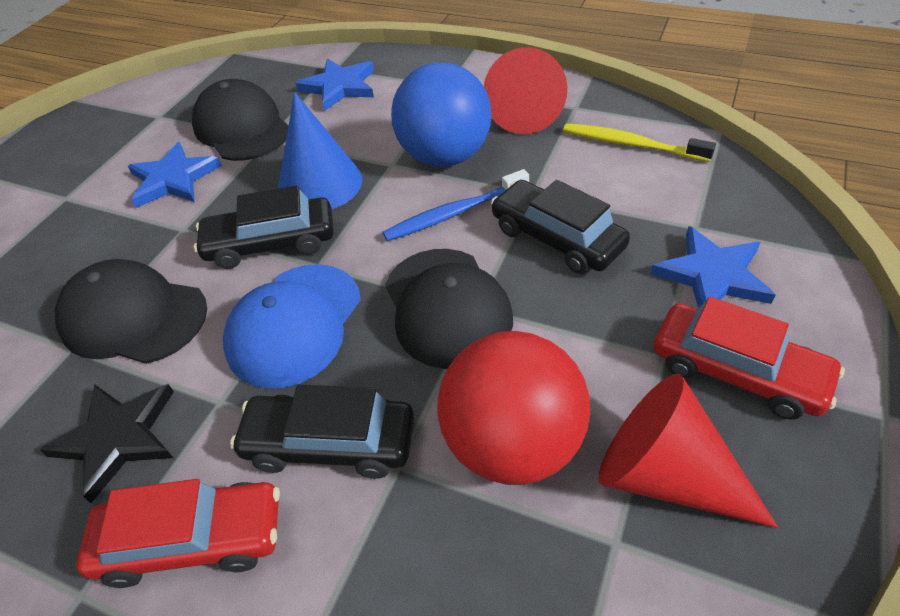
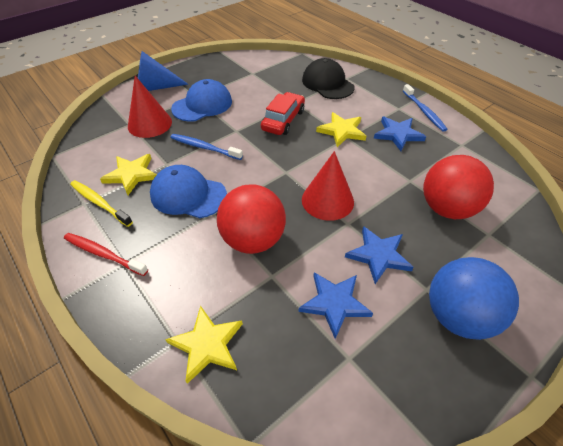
black cap: [55,259,207,364] [192,79,289,161] [385,249,513,369] = 3 -> [302,58,355,99] = 1
black car: [194,185,334,269] [230,385,414,479] [491,180,630,274] = 3 -> none = 0
black star: [40,384,174,503] = 1 -> none = 0
blue cap: [223,264,361,389] = 1 -> [150,165,227,218] [171,79,232,122] = 2
blue toothbrush: [382,169,529,241] = 1 -> [170,134,243,160] [403,84,448,132] = 2
red ball: [438,331,590,485] = 1 -> [217,184,286,254] [423,155,494,219] = 2
red car: [76,479,280,588] [654,297,845,420] = 2 -> [261,92,305,135] = 1
red toothbrush: none = 0 -> [64,233,148,276] = 1
yellow star: none = 0 -> [100,154,157,195] [165,305,243,384] [316,112,366,147] = 3

